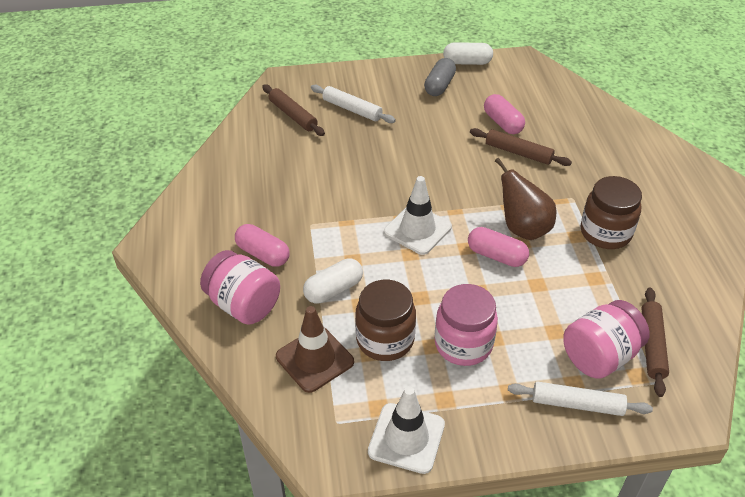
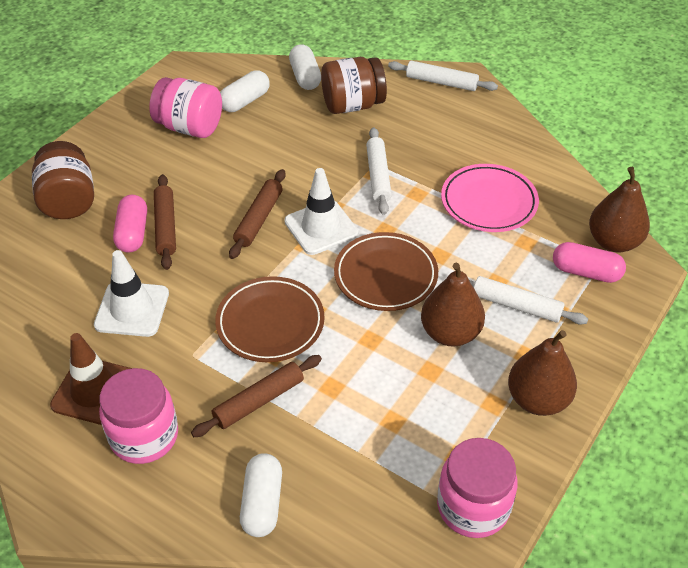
brown pear: [495,158,556,240] = 1 -> [421,263,485,347] [508,330,577,416] [589,167,650,253] = 3
brown plate: none = 0 -> [215,276,325,362] [334,232,438,311] = 2
grey capsule: [424,58,456,96] = 1 -> none = 0
pink capsule: [235,224,290,267] [468,227,529,267] [484,94,525,134] = 3 -> [113,195,147,253] [553,242,626,283] = 2
pink plate: none = 0 -> [441,164,539,232] = 1
white capsule: [303,258,363,303] [443,42,493,65] = 2 -> [220,70,270,112] [240,453,282,537] [289,44,321,90] = 3
white rolling pin: [311,85,396,123] [508,381,653,416] = 2 -> [366,127,392,215] [388,61,498,91] [469,276,588,325] = 3

